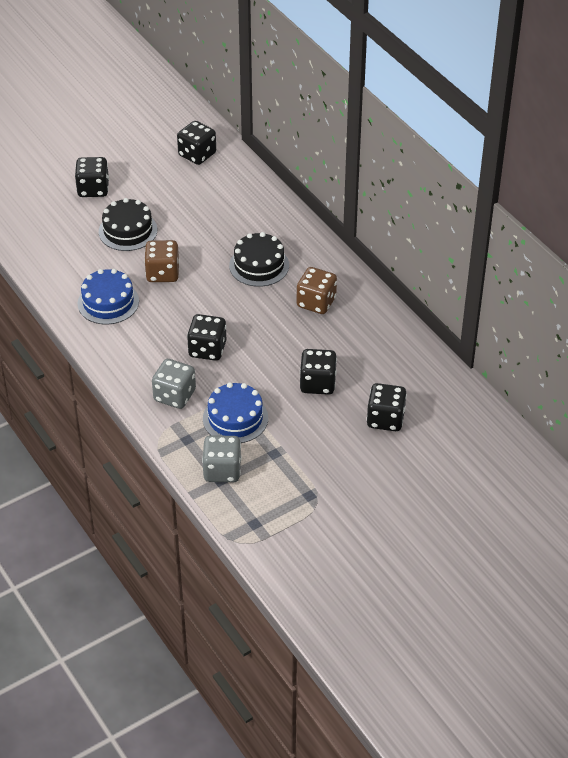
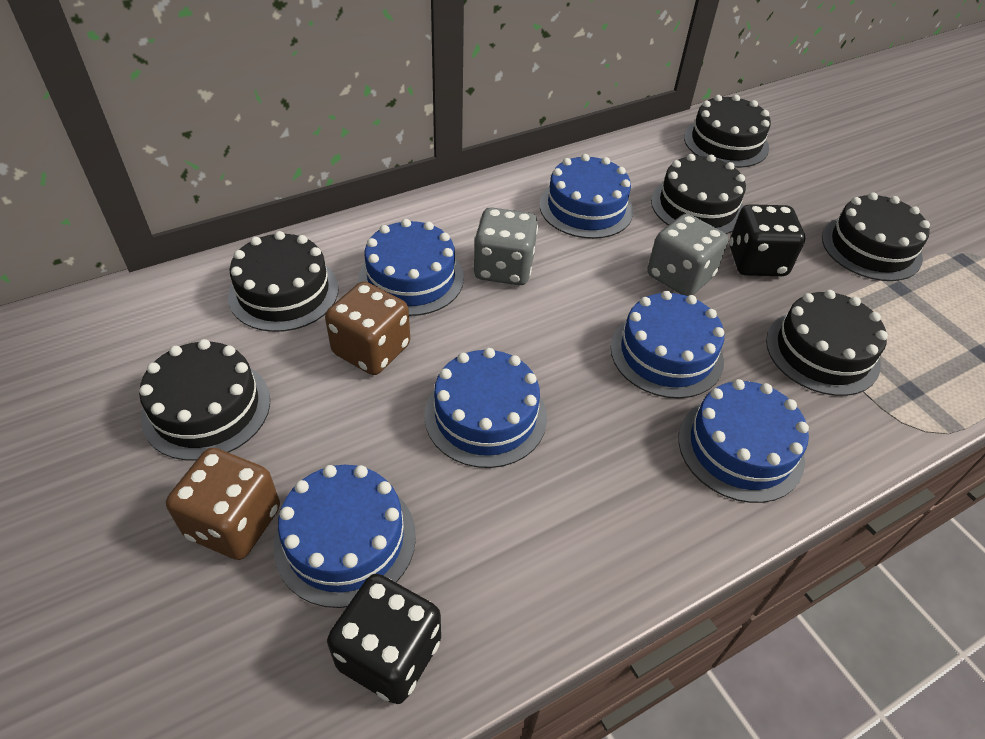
black cake: [99,198,157,251] [229,232,289,287] = 2 -> [139,339,270,461] [228,231,339,332] [651,154,746,234] [684,95,771,168] [766,290,888,396] [822,192,930,281] = 6
black dice: [75,157,109,197] [177,121,216,165] [187,314,226,361] [300,349,337,395] [366,383,407,431] = 5 -> [327,574,441,704] [729,204,805,276] = 2
blue cake: [77,269,139,325] [203,382,268,443] = 2 -> [274,465,416,608] [359,219,464,316] [424,348,547,468] [540,154,634,239] [611,291,724,398] [678,379,809,503] = 6

